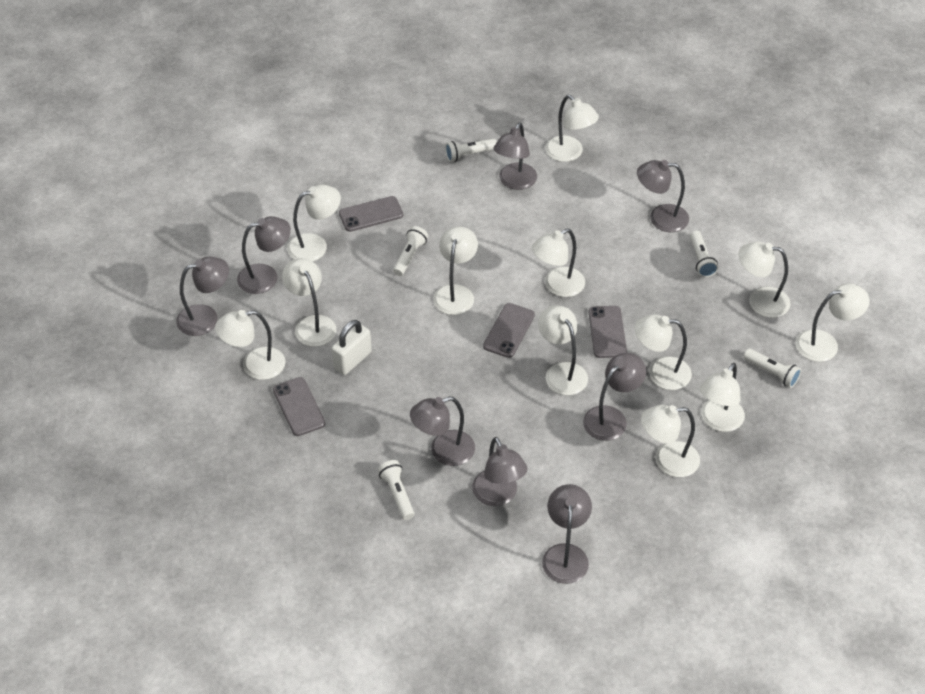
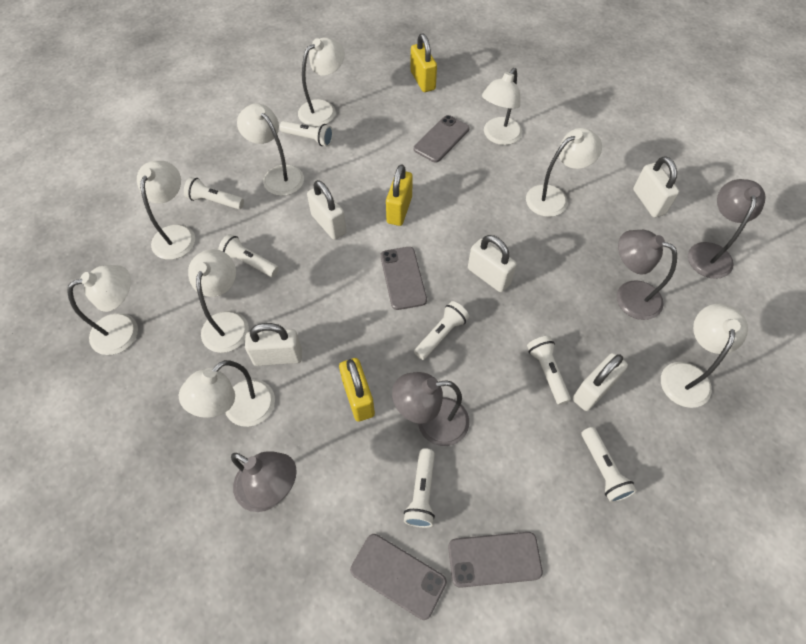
grey lamp: [176,257,229,336] [237,216,291,294] [410,396,475,466] [472,437,528,506] [494,122,537,190] [542,484,592,584] [583,353,646,441] [637,160,689,232] = 8 -> [231,451,297,512] [392,372,469,446] [617,230,677,320] [688,179,765,279] = 4
white flashlight: [378,460,414,520] [393,226,428,276] [445,139,497,162] [690,231,718,277] [743,348,801,388] = 5 -> [184,177,244,209] [218,234,279,277] [280,121,333,147] [404,448,435,528] [414,301,469,360] [527,336,571,405] [581,427,637,503] = 7
white lamp: [215,310,285,380] [282,258,336,347] [287,185,341,262] [433,226,478,315] [532,229,585,297] [538,305,588,395] [545,95,599,162] [635,314,692,390] [641,405,700,477] [700,363,745,432] [739,241,790,318] [796,283,870,362] = 12 -> [67,265,138,355] [137,161,195,260] [179,360,275,427] [188,249,249,353] [237,104,304,196] [298,38,345,127] [482,68,522,145] [526,128,602,217] [661,304,748,408] = 9
white padlock: [332,320,372,375] = 1 -> [245,323,302,366] [307,180,347,240] [468,235,517,292] [573,353,628,411] [633,156,679,218] = 5
yellow padlock: none = 0 -> [339,358,375,422] [386,164,413,226] [410,34,437,92] = 3

